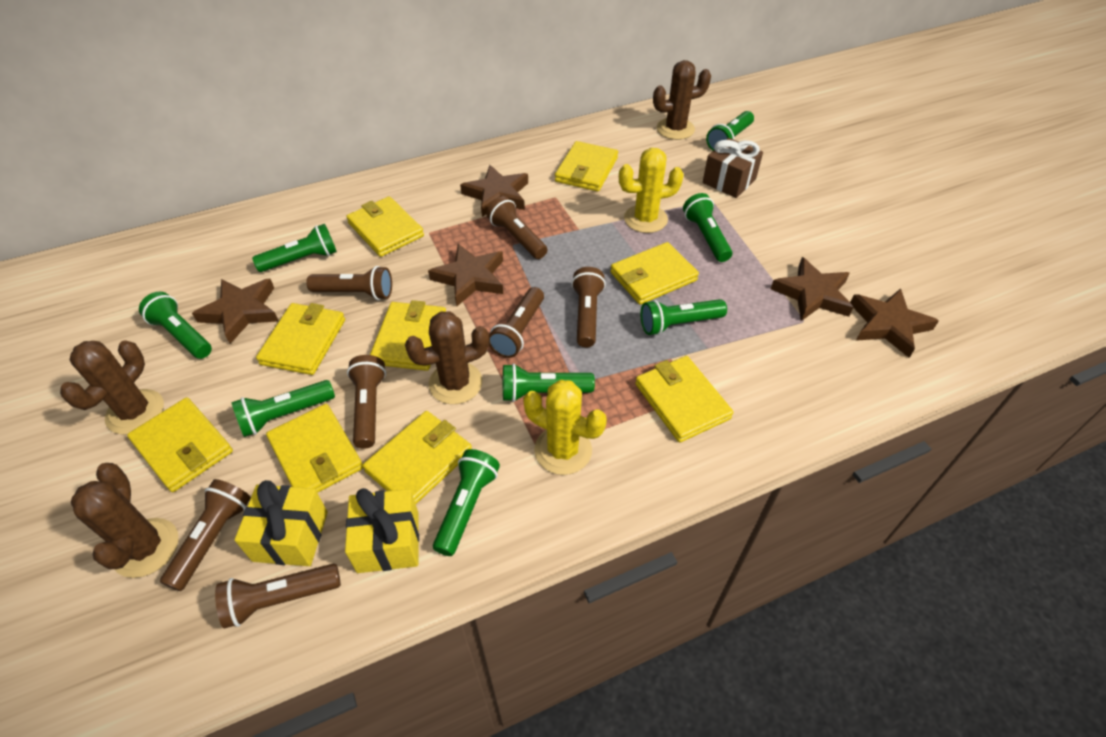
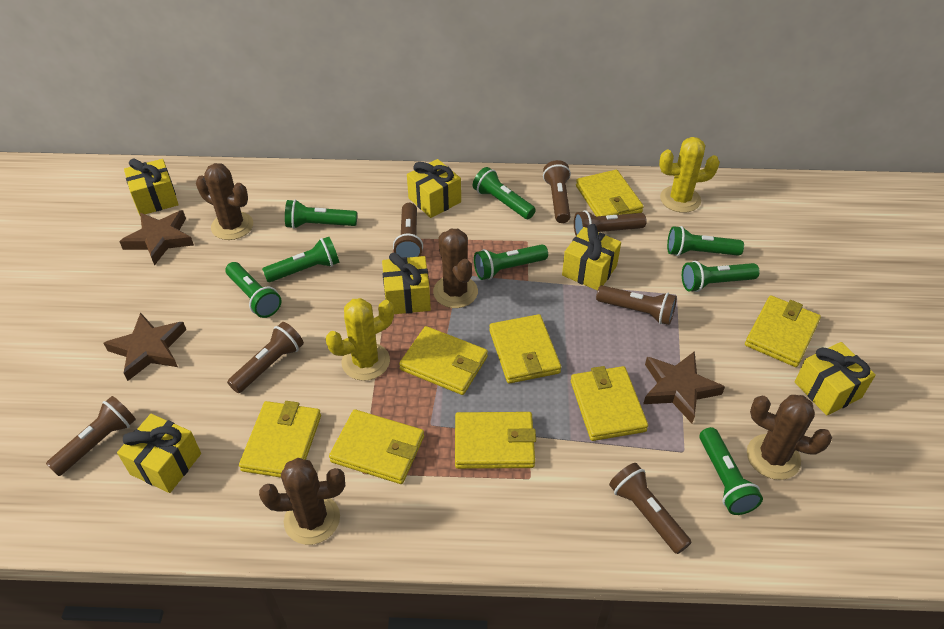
brown gift: [703,138,763,198] = 1 -> none = 0
brown star: [192,278,279,344] [428,244,503,307] [460,165,528,217] [771,257,854,321] [850,288,939,358] = 5 -> [104,312,186,381] [119,210,194,266] [643,351,725,423] = 3
yellow gift: [235,480,328,566] [345,488,419,573] = 2 -> [117,414,201,493] [124,158,179,215] [382,252,431,314] [407,159,461,218] [562,224,621,291] [795,342,876,416] = 6
yellow wallet: [127,397,233,492] [256,303,345,375] [266,404,363,493] [346,196,424,257] [363,411,472,504] [370,300,446,371] [555,141,618,191] [610,242,699,305] [635,356,733,443] = 9 -> [239,401,321,478] [329,409,424,484] [399,326,488,395] [455,412,536,469] [489,314,561,384] [571,366,648,441] [576,170,644,216] [745,295,821,367] = 8

